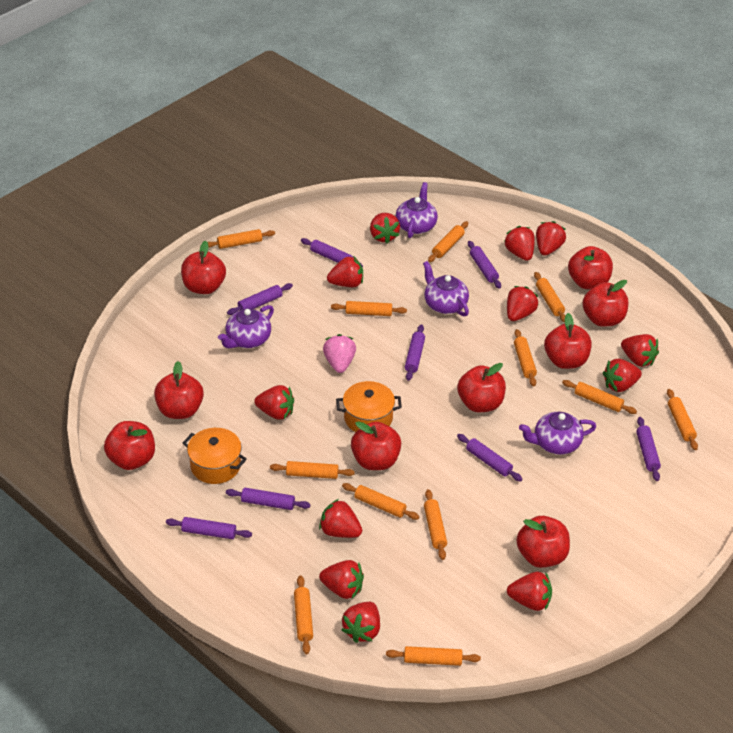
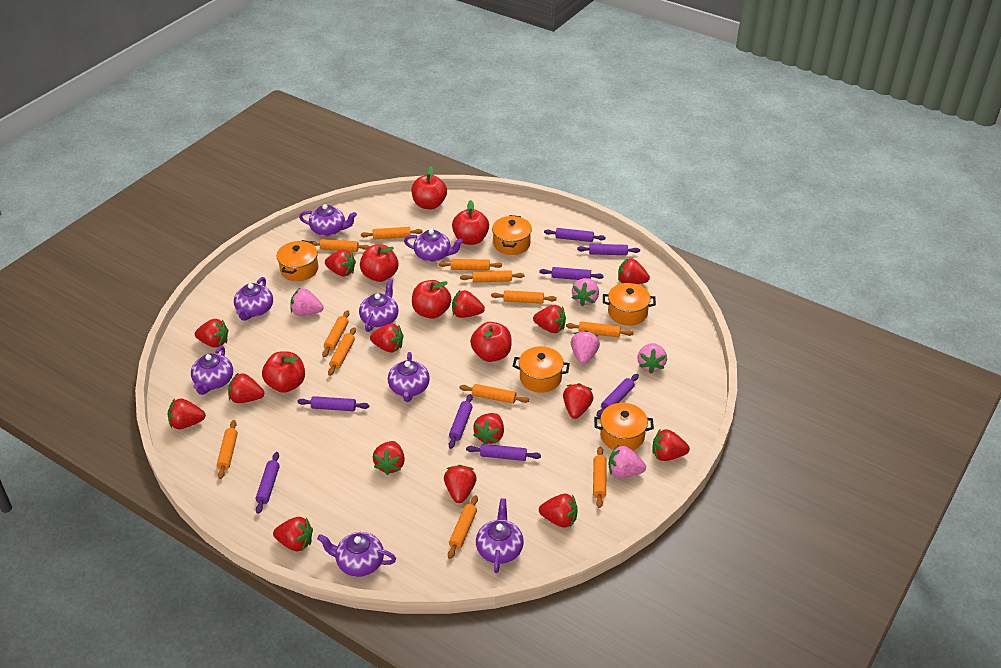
orange pot: [183,428,247,484] [336,381,402,432] = 2 -> [277,240,318,281] [492,215,532,255] [513,346,570,393] [594,403,654,451] [603,283,656,326] = 5
pink strawberry: [323,334,356,373] = 1 -> [290,288,324,316] [571,330,600,364] [572,278,599,306] [609,445,646,478] [637,343,667,373] = 5
purple teapot: [218,305,274,348] [396,182,438,238] [423,261,469,316] [519,412,596,455] = 4 -> [191,346,233,395] [234,277,273,321] [299,204,357,236] [317,532,396,577] [359,279,399,332] [388,352,430,402] [404,229,464,262] [476,498,524,573] = 8
red apple: [104,421,155,470] [154,361,204,419] [181,240,226,294] [351,421,401,470] [457,363,506,412] [516,516,570,568] [544,313,591,369] [568,246,613,289] [582,280,628,327] = 9 -> [262,351,305,393] [360,244,399,282] [411,166,447,209] [412,280,451,319] [452,200,489,245] [470,322,512,362] = 6
red strawberry: [254,385,294,420] [319,499,362,538] [319,560,364,599] [327,256,363,287] [342,602,380,643] [370,213,400,244] [504,226,535,261] [507,286,538,321] [507,572,552,611] [536,221,566,256] [603,359,642,392] [621,334,659,367] = 12 -> [167,398,206,429] [195,319,229,348] [228,373,264,403] [273,517,313,551] [325,249,356,276] [370,323,404,352] [373,441,405,475] [444,465,477,503] [452,290,485,318] [473,413,504,444] [533,305,566,333] [539,494,578,528] [563,383,594,419] [618,258,650,284] [652,429,690,461] = 15

